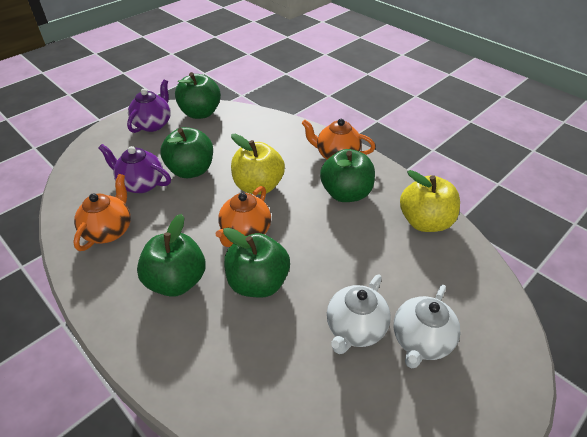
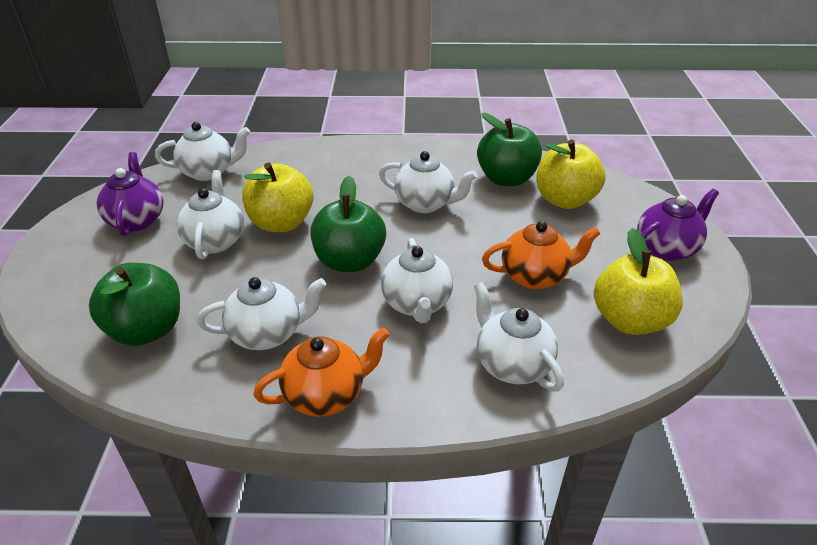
green apple: [137,214,206,297] [160,127,213,178] [175,72,221,119] [223,228,290,298] [320,149,375,202] = 5 -> [89,263,180,346] [310,176,386,272] [477,113,542,186] = 3
orange teapot: [73,174,131,251] [216,186,271,247] [301,119,375,159] = 3 -> [253,328,390,417] [482,221,601,289] = 2
white teapot: [327,275,391,354] [394,285,461,368] = 2 -> [155,122,250,181] [177,170,244,259] [197,277,326,350] [379,151,477,213] [381,238,453,323] [474,282,564,392] = 6
yellow apple: [231,134,285,195] [400,170,460,232] = 2 -> [242,163,313,232] [536,140,606,209] [594,228,683,335] = 3

